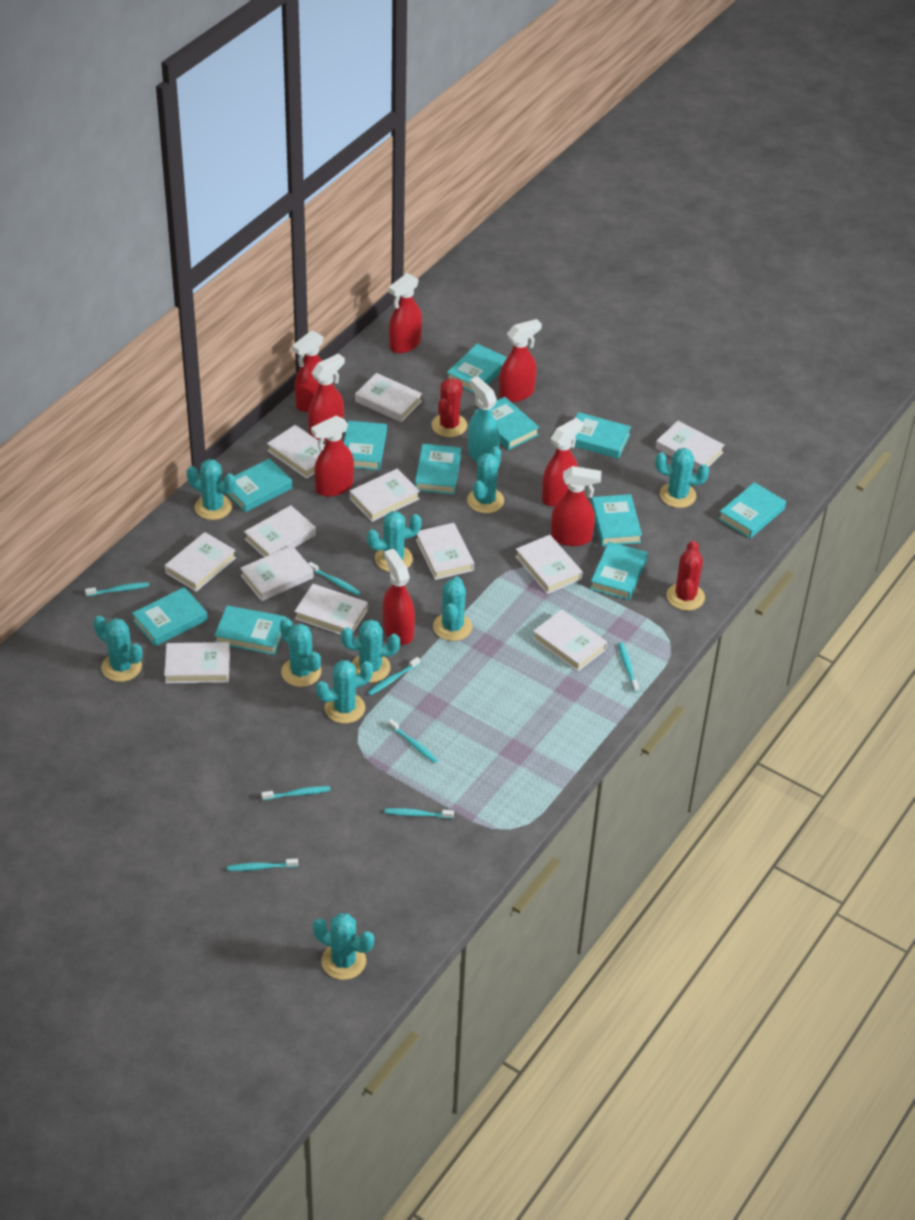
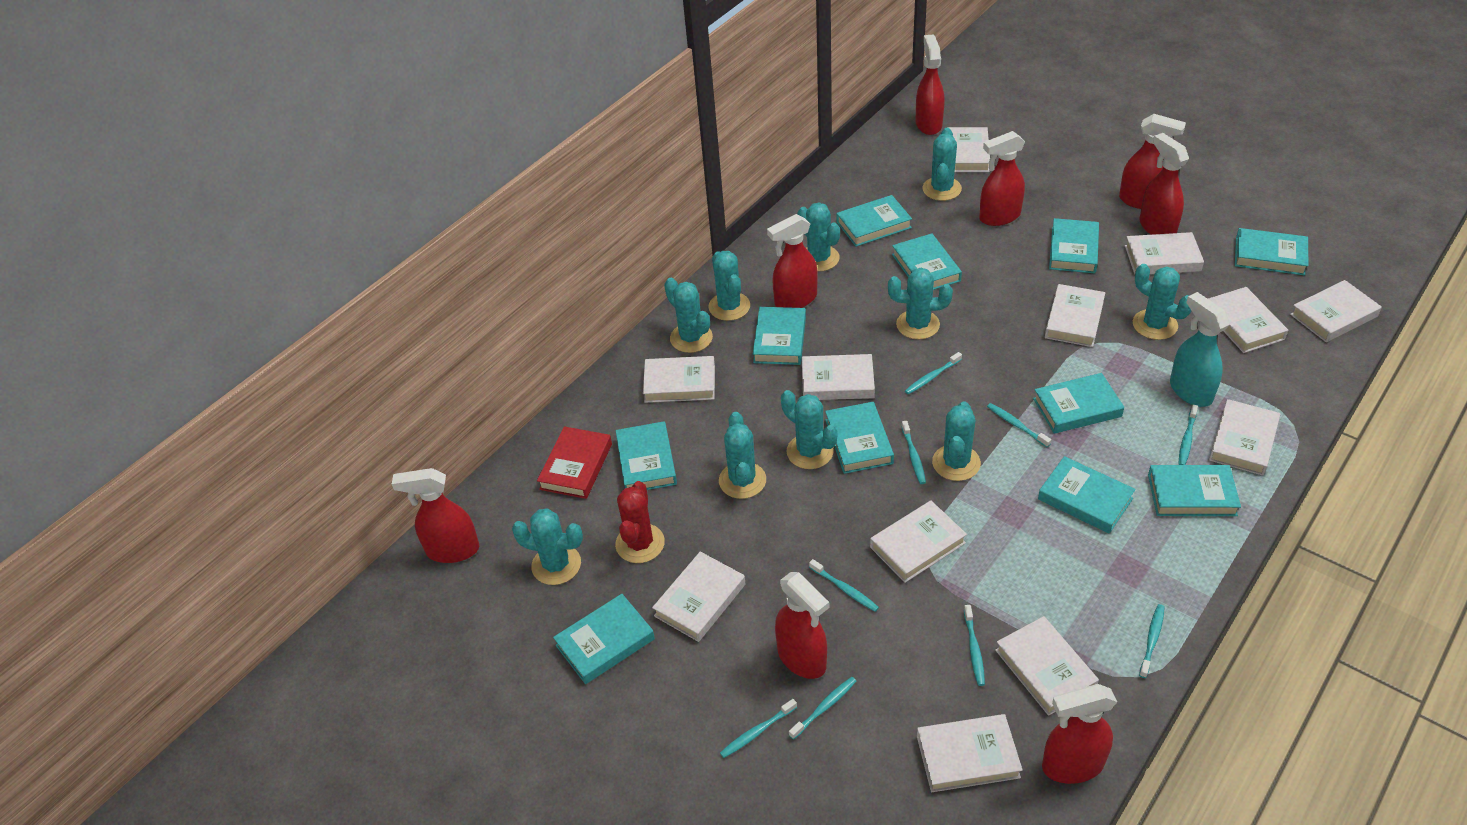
red book: none = 0 -> [537,426,612,499] = 1
red cactus: [432,378,467,437] [667,541,705,611] = 2 -> [615,481,665,563] = 1
turquoise toothbrush: [85,582,149,597] [227,859,298,871] [261,786,331,800] [308,562,361,595] [367,657,420,696] [385,808,454,819] [388,719,438,763] [618,642,639,693] = 8 -> [720,699,797,758] [789,677,856,740] [809,559,879,612] [901,421,926,484] [905,352,962,394] [964,605,985,686] [987,403,1051,447] [1139,604,1165,678] [1178,405,1198,465] = 9

